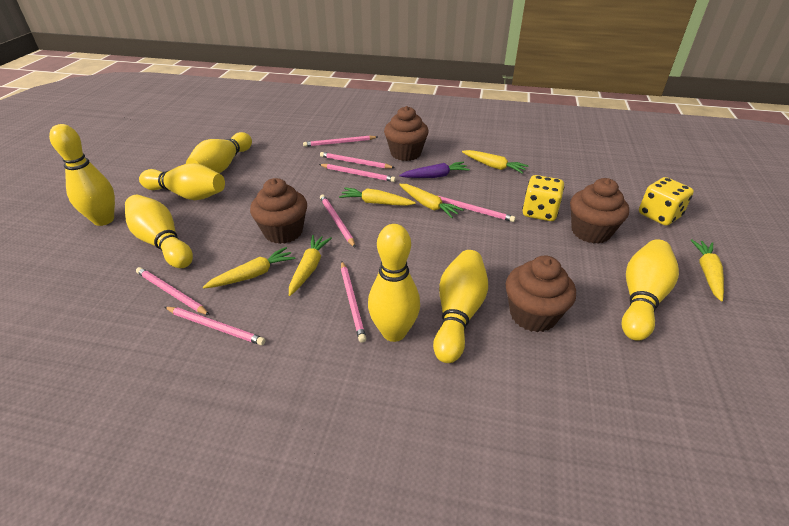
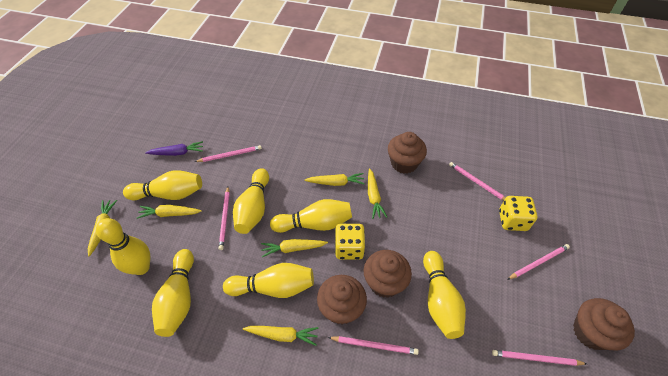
pink pencil: [136,267,210,315] [165,307,265,345] [303,135,377,147] [319,164,396,182] [320,152,395,169] [320,195,356,248] [341,261,366,343] [436,195,516,222] = 8 -> [195,145,262,162] [219,187,230,250] [328,336,419,355] [449,162,506,200] [492,350,587,366] [507,244,570,280] = 6

